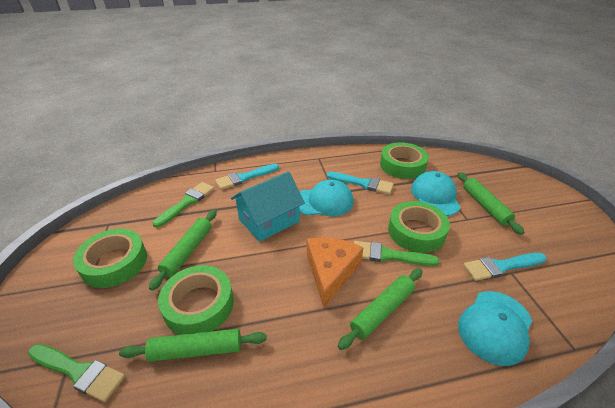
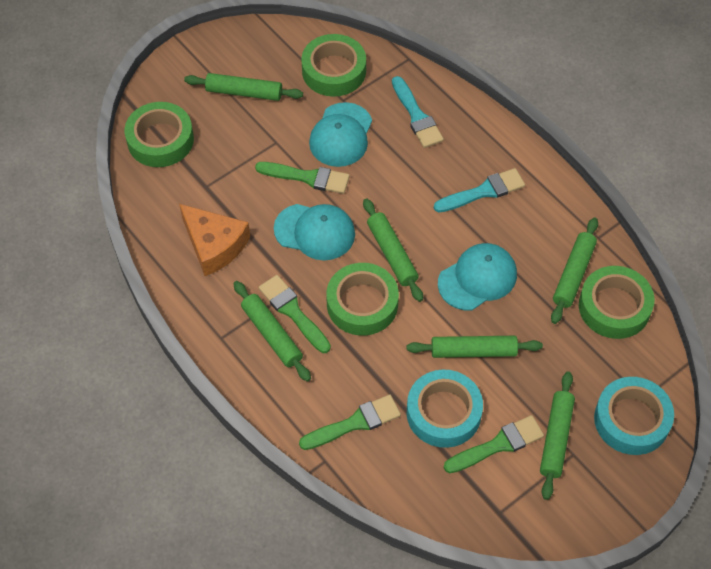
green brush: [28,344,125,402] [152,182,214,228] [354,241,439,266] = 3 -> [255,162,350,194] [258,275,331,353] [299,395,401,450] [444,415,544,473] = 4
green rolling pin: [119,329,267,362] [149,210,217,291] [338,268,423,350] [458,172,524,235] = 4 -> [184,73,303,101] [233,281,311,382] [363,198,423,302] [407,336,543,358] [540,372,575,500] [551,218,598,324] = 6
turquoise brush: [215,164,279,190] [327,172,394,194] [463,253,546,281] = 3 -> [392,76,444,148] [434,168,525,212] = 2
turquoise house: [231,171,305,242] = 1 -> none = 0
turquoise tape: none = 0 -> [407,370,483,448] [594,377,674,455] = 2

